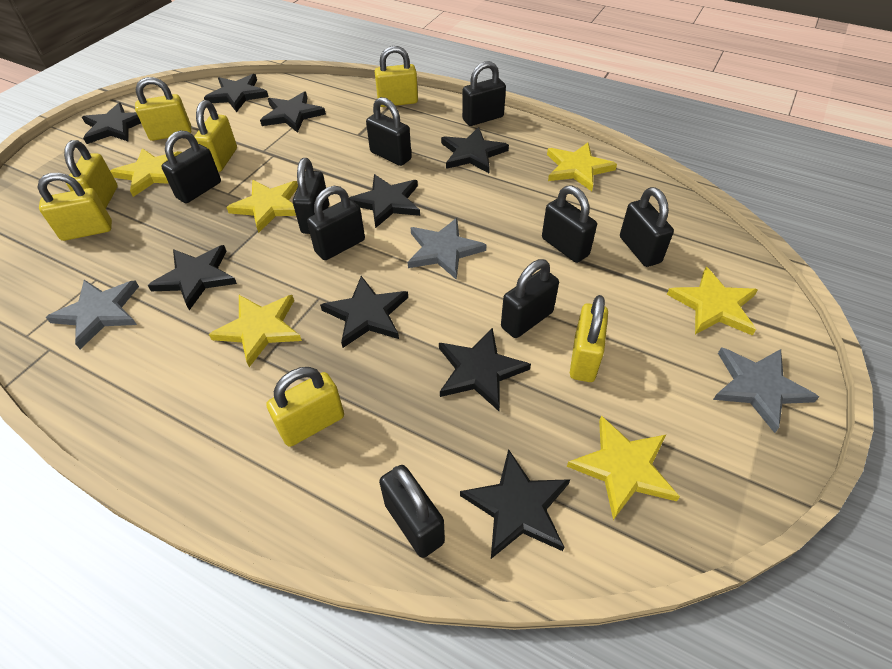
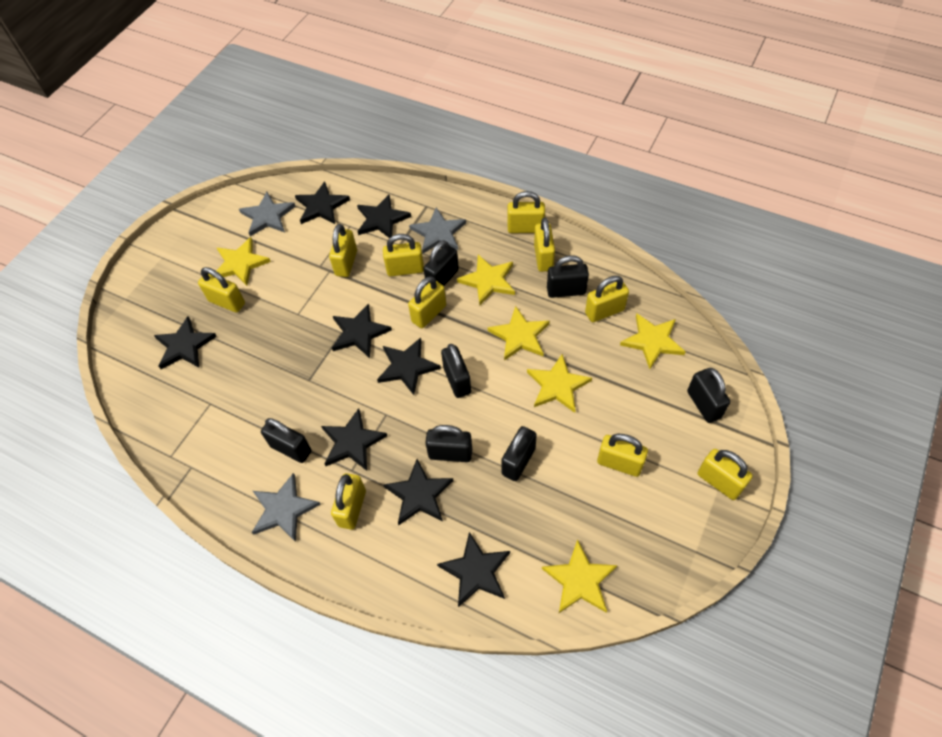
black padlock: [162,130,221,203] [293,158,329,234] [307,186,365,260] [366,97,412,166] [379,465,445,558] [462,61,506,126] [501,259,559,338] [542,185,597,263] [620,187,674,267] = 9 -> [261,418,311,463] [423,240,459,286] [425,425,472,462] [441,344,471,398] [501,426,537,481] [547,255,589,298] [687,368,730,423] = 7
black star: [82,103,141,144] [147,245,237,310] [204,74,269,112] [260,91,326,133] [320,276,408,348] [349,174,420,228] [439,327,531,411] [441,127,509,173] [460,449,570,559] = 9 -> [154,316,217,369] [295,181,350,224] [321,408,387,471] [332,303,392,358] [357,195,411,238] [377,338,441,395] [383,459,454,525] [437,532,510,607] = 8
yellow padlock: [37,173,112,241] [64,140,118,209] [135,77,191,141] [194,100,237,172] [266,367,344,447] [375,46,418,107] [570,295,608,382] = 7 -> [198,267,245,313] [329,224,357,277] [331,473,366,530] [383,234,424,276] [408,276,446,328] [508,191,545,233] [534,218,555,272] [585,276,629,322] [597,434,648,477] [697,449,753,500] = 10

